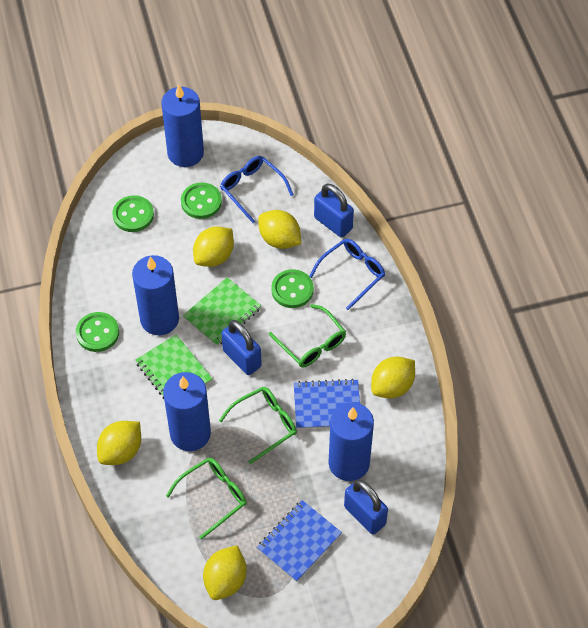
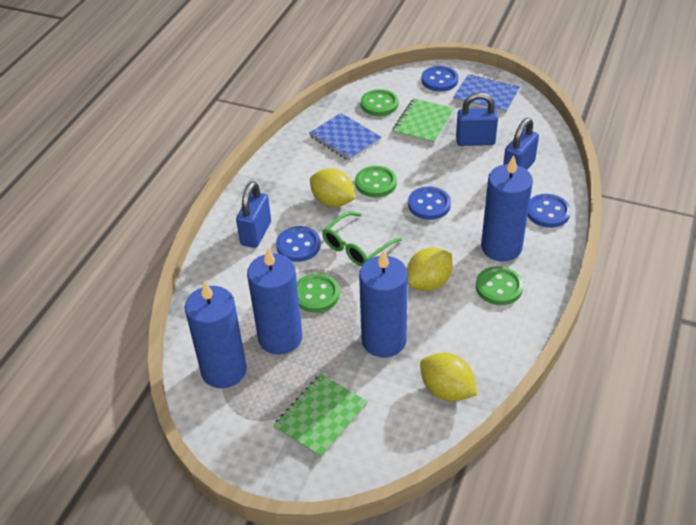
blue button: none = 0 -> [276,226,321,262] [408,187,451,220] [421,66,458,91] [528,194,571,228] = 4
blue glasses: [220,156,294,223] [309,239,385,310] = 2 -> none = 0
green glasses: [166,457,247,540] [219,387,297,464] [269,304,346,368] = 3 -> [322,212,402,266] = 1
yellow lemon: [97,421,141,465] [193,226,234,267] [203,545,247,600] [258,210,301,249] [371,357,415,398] = 5 -> [310,168,356,207] [407,247,453,291] [420,353,477,402] = 3

